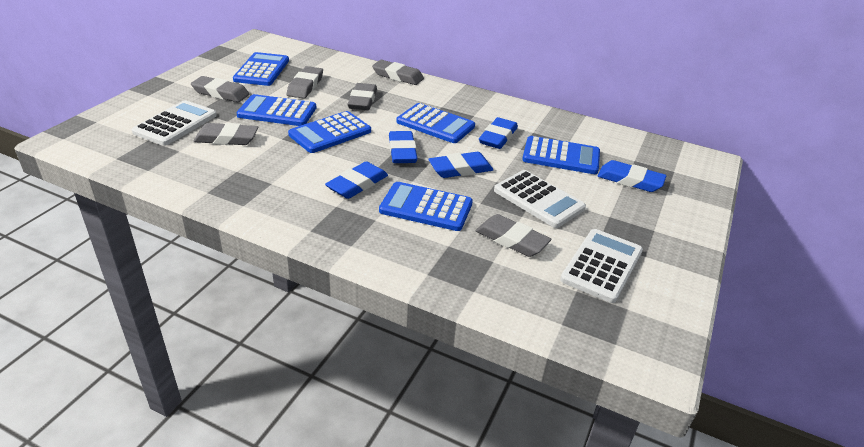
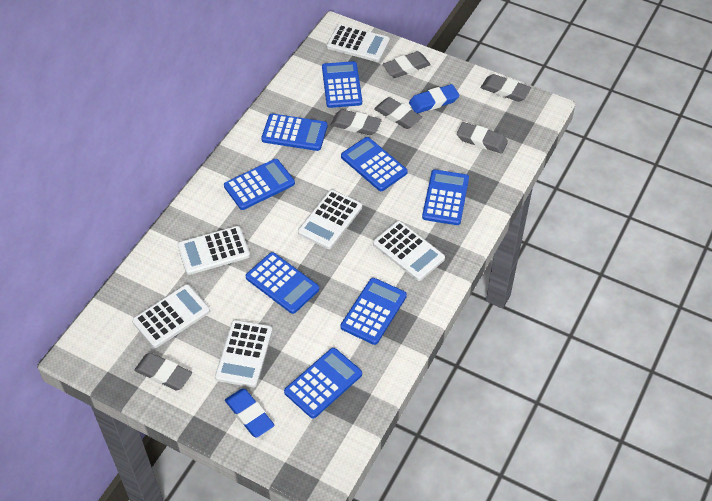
blue calculator: [233,52,289,86] [236,94,316,126] [288,111,371,153] [379,182,473,231] [396,103,475,143] [522,136,600,174] = 6 -> [224,159,295,210] [246,252,319,314] [261,114,327,151] [284,348,362,418] [322,61,362,108] [341,137,408,191] [341,278,407,345] [422,170,469,225] = 8
blue eraser: [325,161,388,199] [389,131,418,163] [428,152,493,178] [479,117,518,149] [597,160,666,192] = 5 -> [225,388,275,438] [409,84,460,114] = 2
white calculator: [132,100,217,146] [494,170,586,228] [560,229,643,303] = 3 -> [132,284,210,348] [177,226,250,275] [215,320,273,387] [298,189,362,249] [327,24,390,62] [373,221,445,281] = 6

